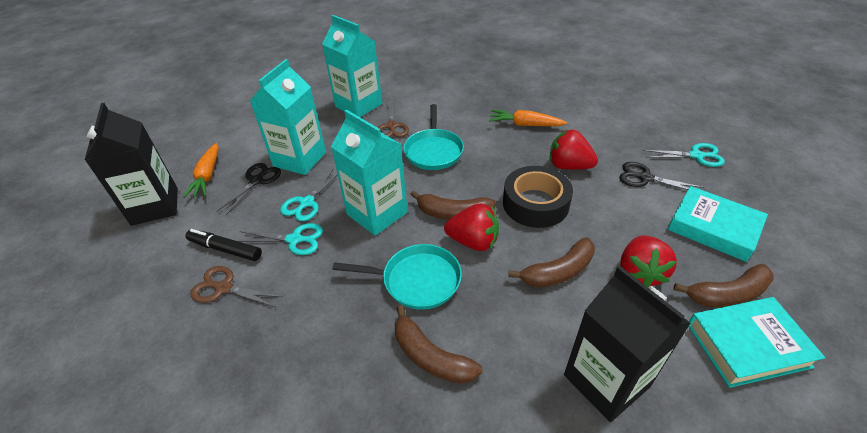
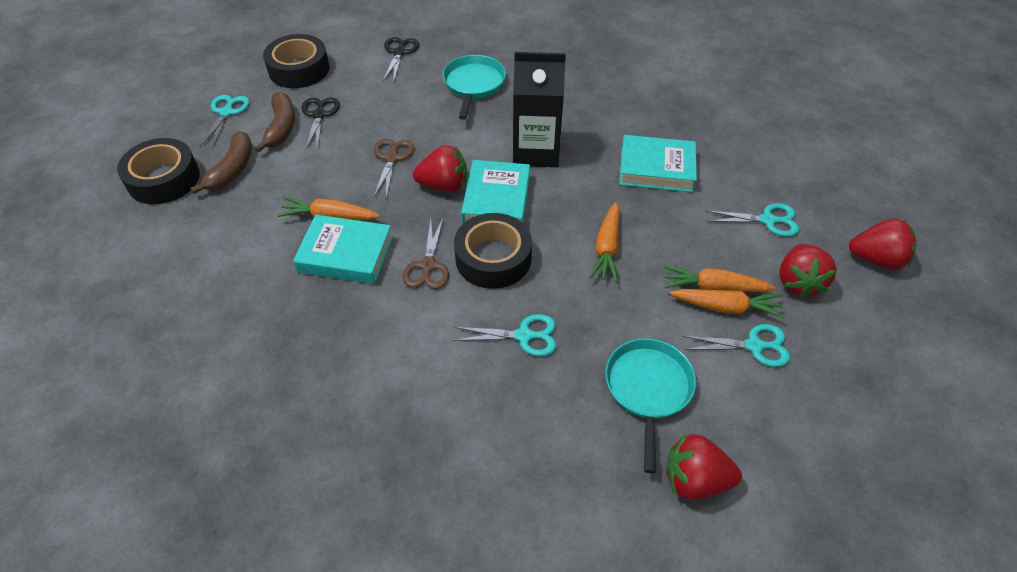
black carton: [85,103,178,226] [564,266,691,422] = 2 -> [513,52,566,167] = 1
black marker: [186,229,262,261] = 1 -> none = 0
black tape: [503,166,573,228] = 1 -> [117,138,200,204] [263,34,330,88] [454,213,532,289] = 3
brown banana: [395,305,482,384] [410,190,496,220] [508,237,595,288] [673,264,774,307] = 4 -> [190,131,252,194] [254,92,295,153] = 2
orange carrot: [183,143,219,198] [489,110,567,126] = 2 -> [277,197,380,220] [589,202,620,282] [664,265,776,292] [669,289,785,319] = 4
red strawberry: [444,203,499,251] [550,130,598,170] [620,236,677,287] = 3 -> [413,145,467,192] [666,434,742,500] [779,244,837,298] [849,218,917,270] = 4
turquoise book: [668,186,768,262] [689,297,825,388] = 2 -> [293,215,393,284] [461,160,530,224] [619,135,697,192] = 3
turquoise carton: [250,59,326,175] [322,15,382,117] [331,110,408,236] = 3 -> none = 0
turquoise scissors: [238,223,323,255] [280,168,338,221] [643,143,725,167] = 3 -> [200,95,250,148] [453,314,556,356] [683,324,790,367] [706,203,799,237] = 4

